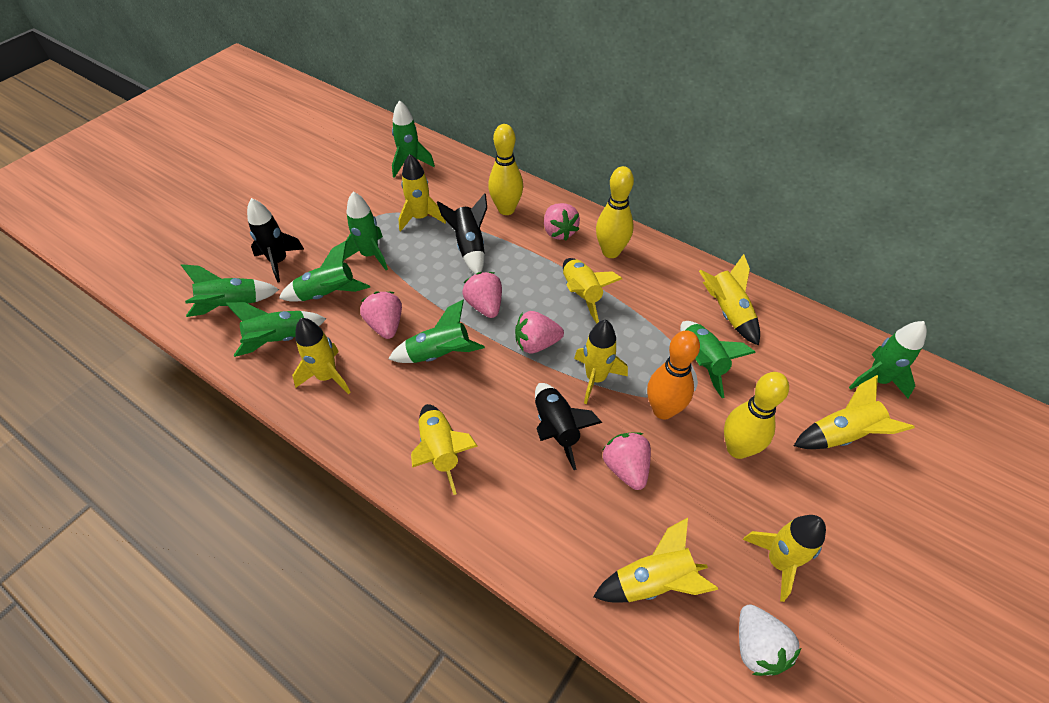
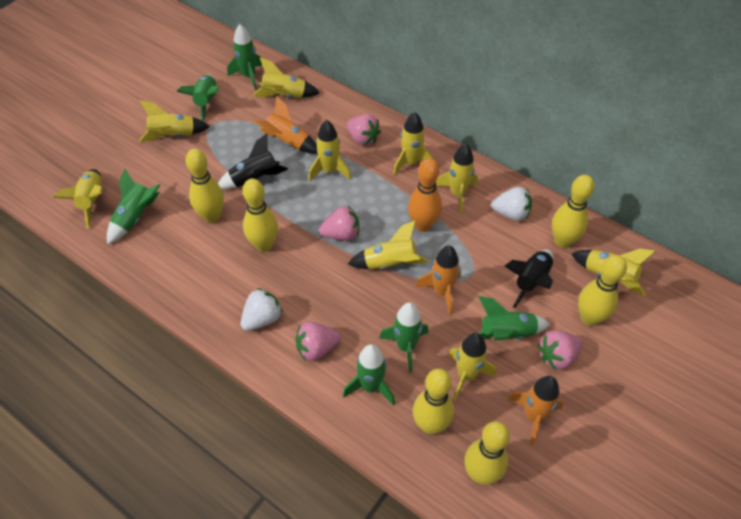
black rocket: [247,198,304,282] [437,193,487,274] [535,383,603,470] = 3 -> [218,133,288,189] [505,249,553,308] = 2
green rocket: [181,264,280,317] [225,302,327,357] [279,241,370,302] [344,192,388,270] [388,299,485,363] [392,100,435,178] [680,321,756,398] [849,321,927,398] = 8 -> [107,169,161,245] [177,75,219,121] [227,24,262,90] [343,344,395,405] [379,302,429,373] [478,296,550,341] = 6
orange rocket: none = 0 -> [253,96,318,154] [416,245,461,315] [509,376,563,446] = 3
pink strawberry: [360,291,402,339] [462,272,502,318] [515,311,564,354] [544,203,580,241] [603,432,651,490] = 5 -> [296,322,341,361] [319,206,359,241] [347,114,381,146] [538,330,582,370] = 4
white strawberry: [739,605,801,676] = 1 -> [241,288,283,331] [491,187,532,221] = 2
yellow bowling pin: [488,124,523,215] [596,166,634,258] [724,372,789,459] = 3 -> [185,149,224,223] [242,179,278,252] [413,369,454,435] [464,421,510,485] [552,175,594,248] [578,255,627,326] = 6

